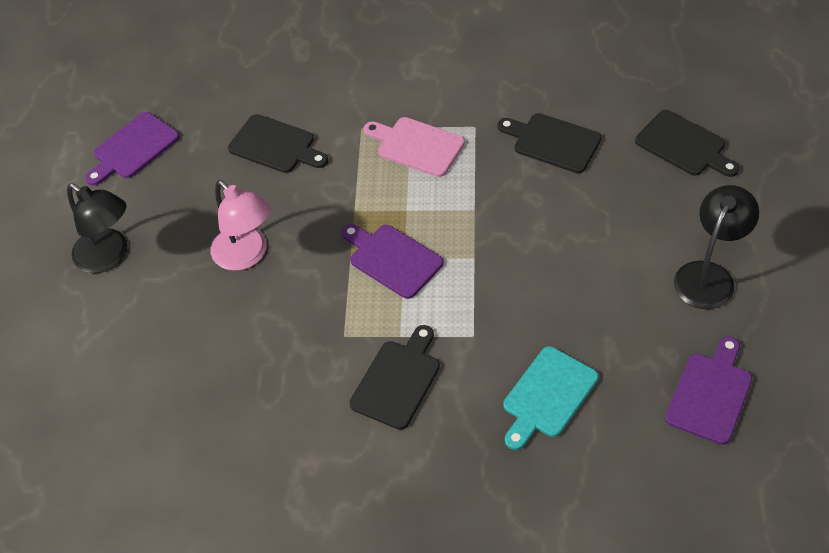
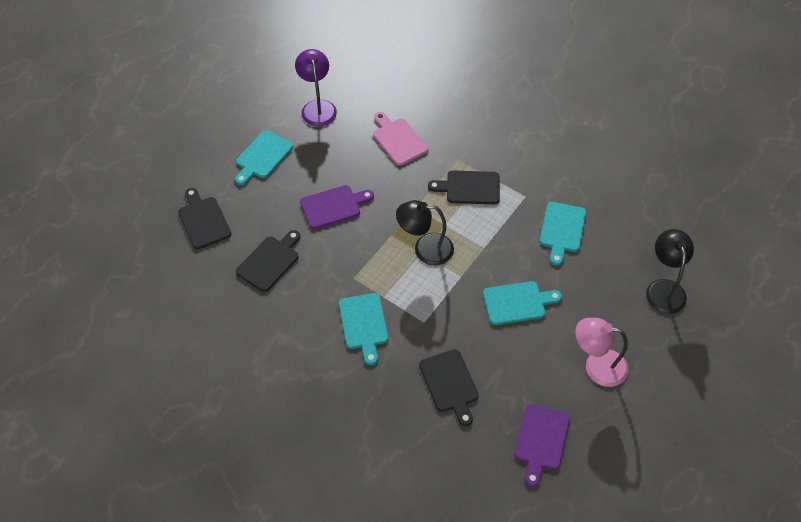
purple cutting board: [85,112,179,186] [341,224,444,299] [665,336,752,445] = 3 -> [300,185,374,229] [514,404,570,487] = 2
purple lamp: none = 0 -> [295,49,337,127] = 1
turquoise cutting board: [504,346,599,450] = 1 -> [235,130,293,185] [339,293,389,365] [483,281,562,325] [540,202,586,266] = 4

